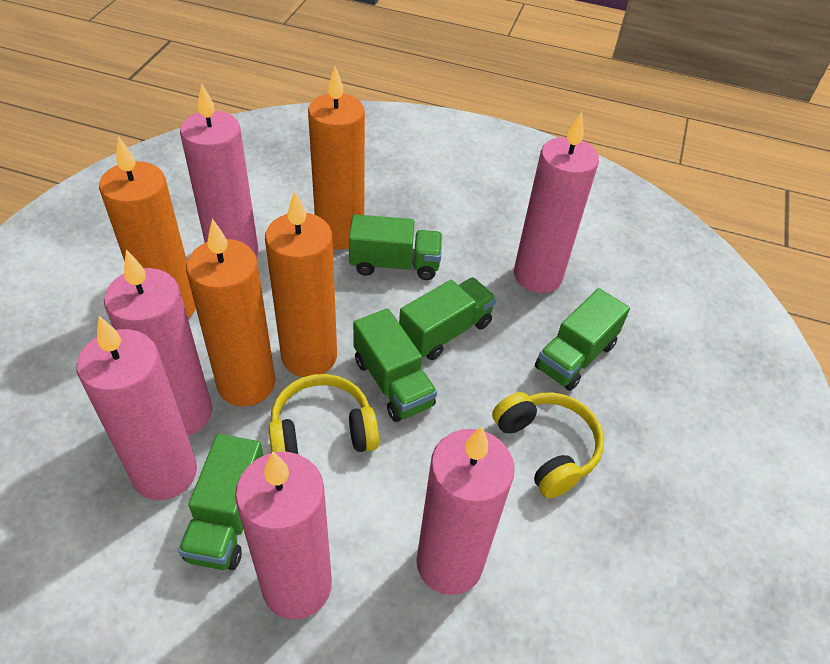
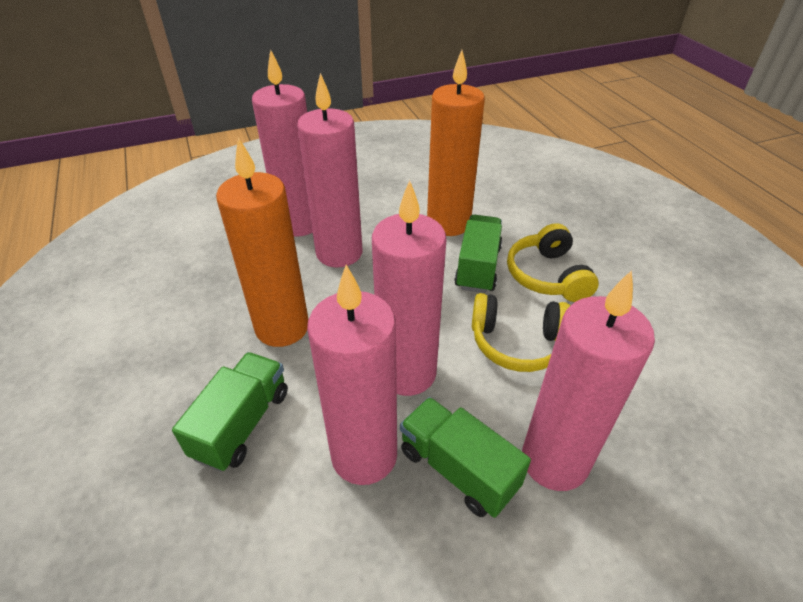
green truck: [178,434,263,570] [349,214,442,280] [353,308,437,422] [399,277,496,360] [535,288,630,391] = 5 -> [172,352,288,472] [400,397,531,518] [454,215,502,293] = 3
orange candle: [99,136,196,319] [186,219,275,407] [265,190,337,377] [308,66,365,250] = 4 -> [216,137,309,347] [427,50,485,236] = 2
pink candle: [77,316,197,500] [104,250,212,436] [180,83,258,257] [235,452,332,619] [416,426,515,595] [514,112,599,293] = 6 -> [252,49,313,237] [297,73,362,267] [307,265,397,485] [372,180,446,396] [522,270,655,491] = 5

